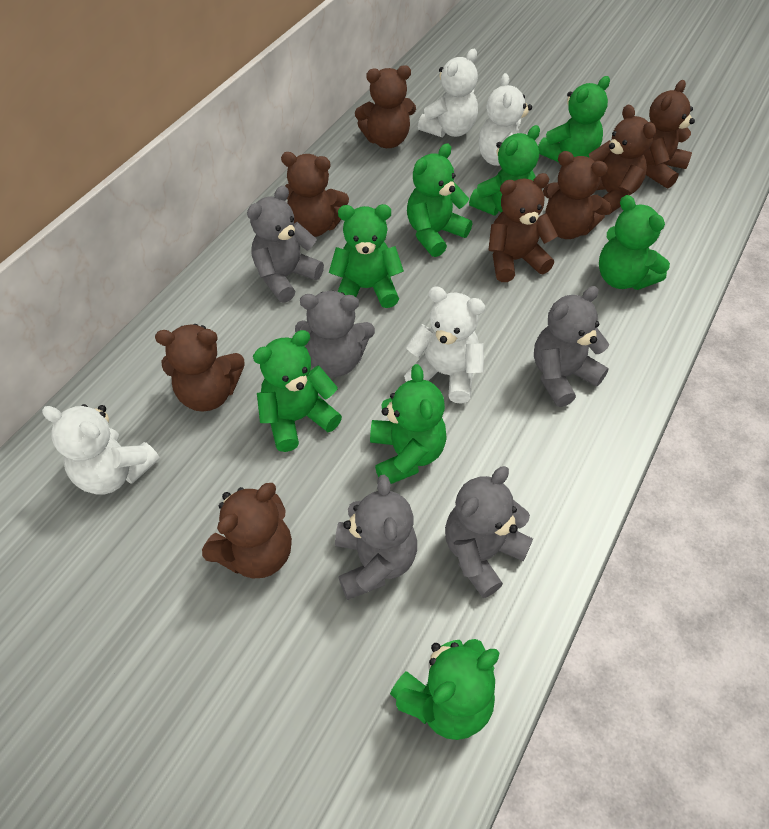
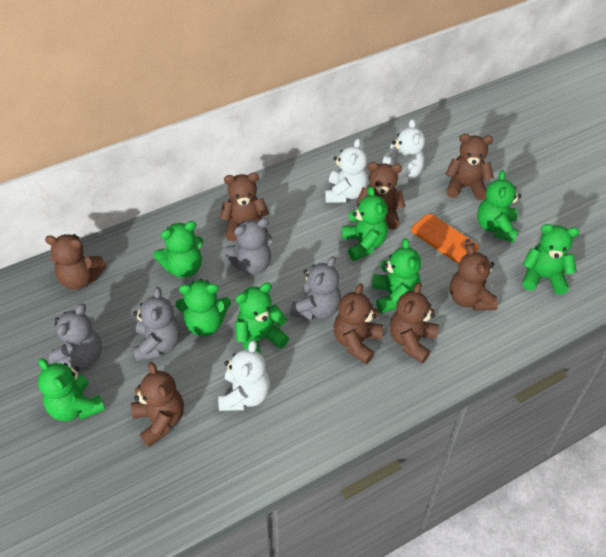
grey teddy bear: [247,186,324,303] [295,291,375,377] [335,475,417,600] [445,466,533,598] [534,286,609,407] = 5 -> [49,303,102,368] [133,287,181,362] [223,218,272,275] [290,256,341,320] = 4
orange phone: none = 0 -> [411,214,478,264] = 1
white teddy bear: [42,404,160,495] [404,286,485,404] [418,49,478,137] [479,73,532,166] = 4 -> [218,340,270,411] [325,138,368,203] [383,119,425,186] = 3

